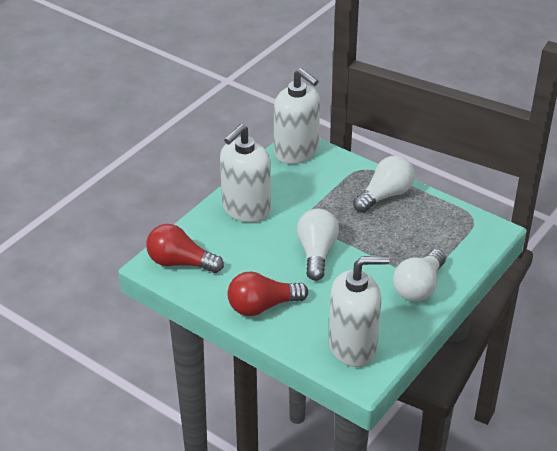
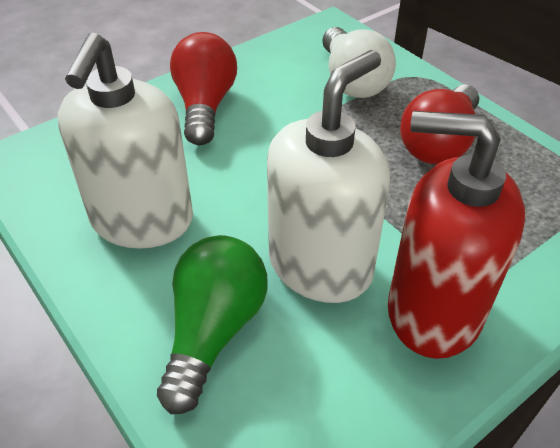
green light bulb: none = 0 -> [157,235,268,414] = 1
red soap dispenser: none = 0 -> [388,111,525,359] = 1
white light bulb: [297,209,339,281] [353,156,415,213] [393,249,446,302] = 3 -> [322,27,396,98] = 1
white soap dispenser: [220,124,271,222] [274,68,320,164] [329,256,390,367] = 3 -> [58,32,193,249] [267,50,390,303] = 2

